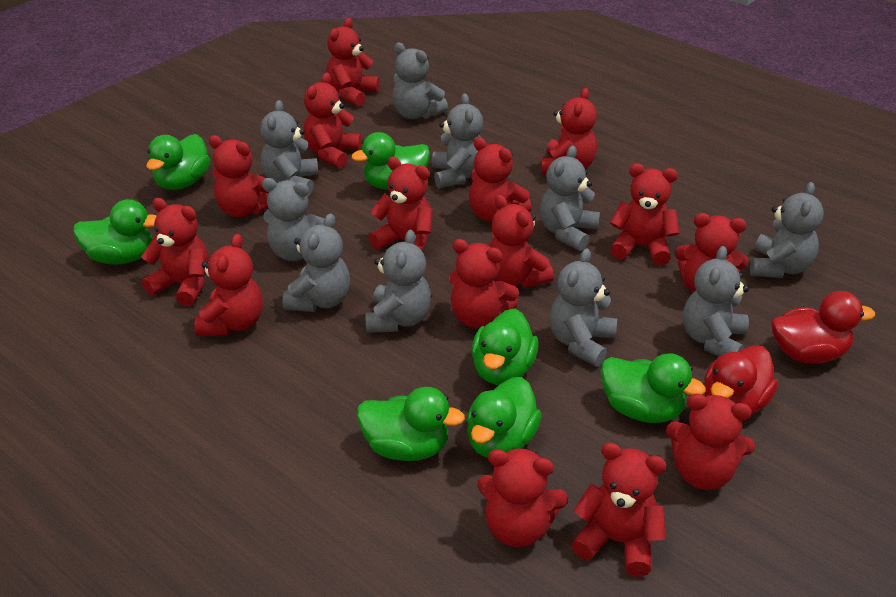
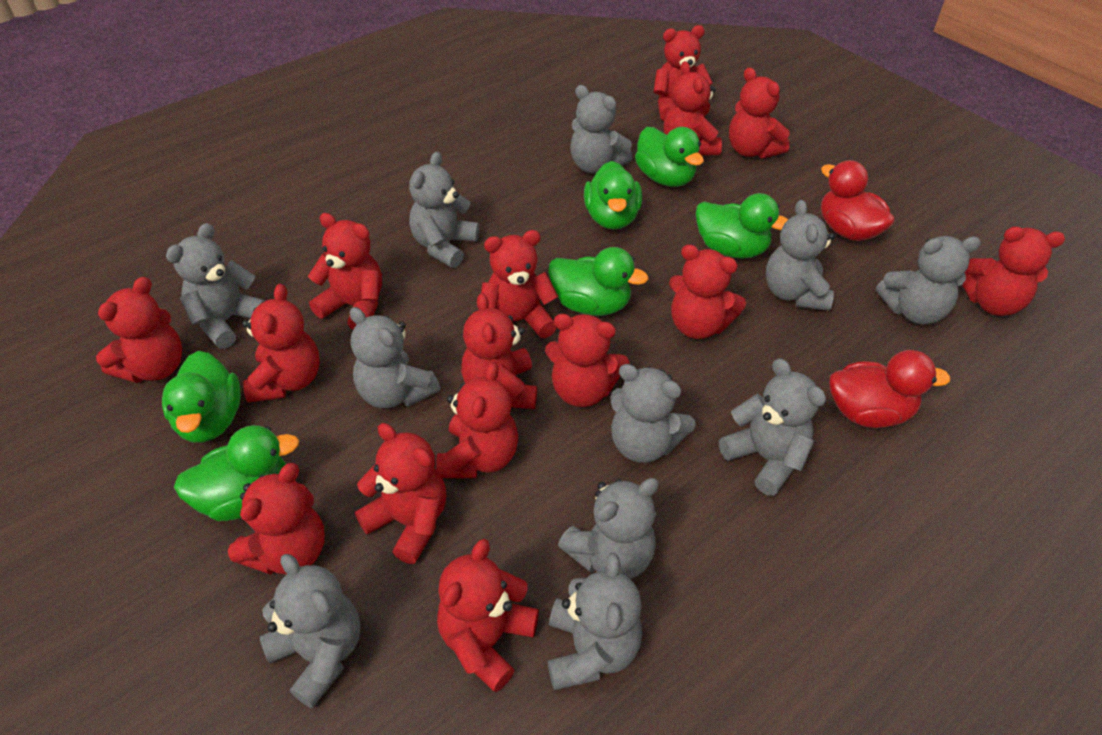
green duck: [73,199,156,264] [146,134,210,190] [351,132,430,190] [357,387,465,461] [467,377,542,458] [471,308,539,385] [601,353,706,423] = 7 -> [162,351,241,443] [174,425,299,521] [548,247,648,316] [584,161,642,229] [635,127,704,187] [696,193,788,259] = 6
grey teddy bear: [260,100,318,196] [262,178,325,261] [283,213,350,312] [365,230,431,333] [392,43,448,119] [432,93,483,189] [540,146,600,251] [550,248,617,366] [683,246,749,357] [750,182,824,278] = 10 -> [166,223,266,349] [259,554,360,708] [350,307,440,408] [409,152,479,268] [548,553,642,690] [558,478,659,579] [570,85,633,173] [610,364,696,463] [719,358,826,496] [766,200,835,311] [876,236,981,325] = 11

